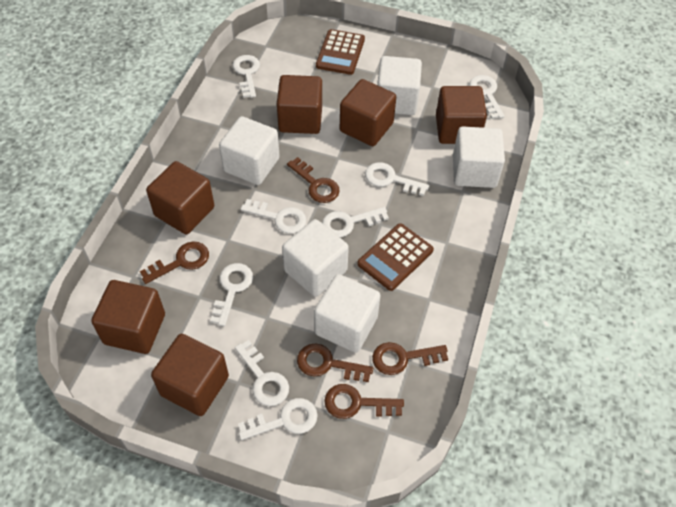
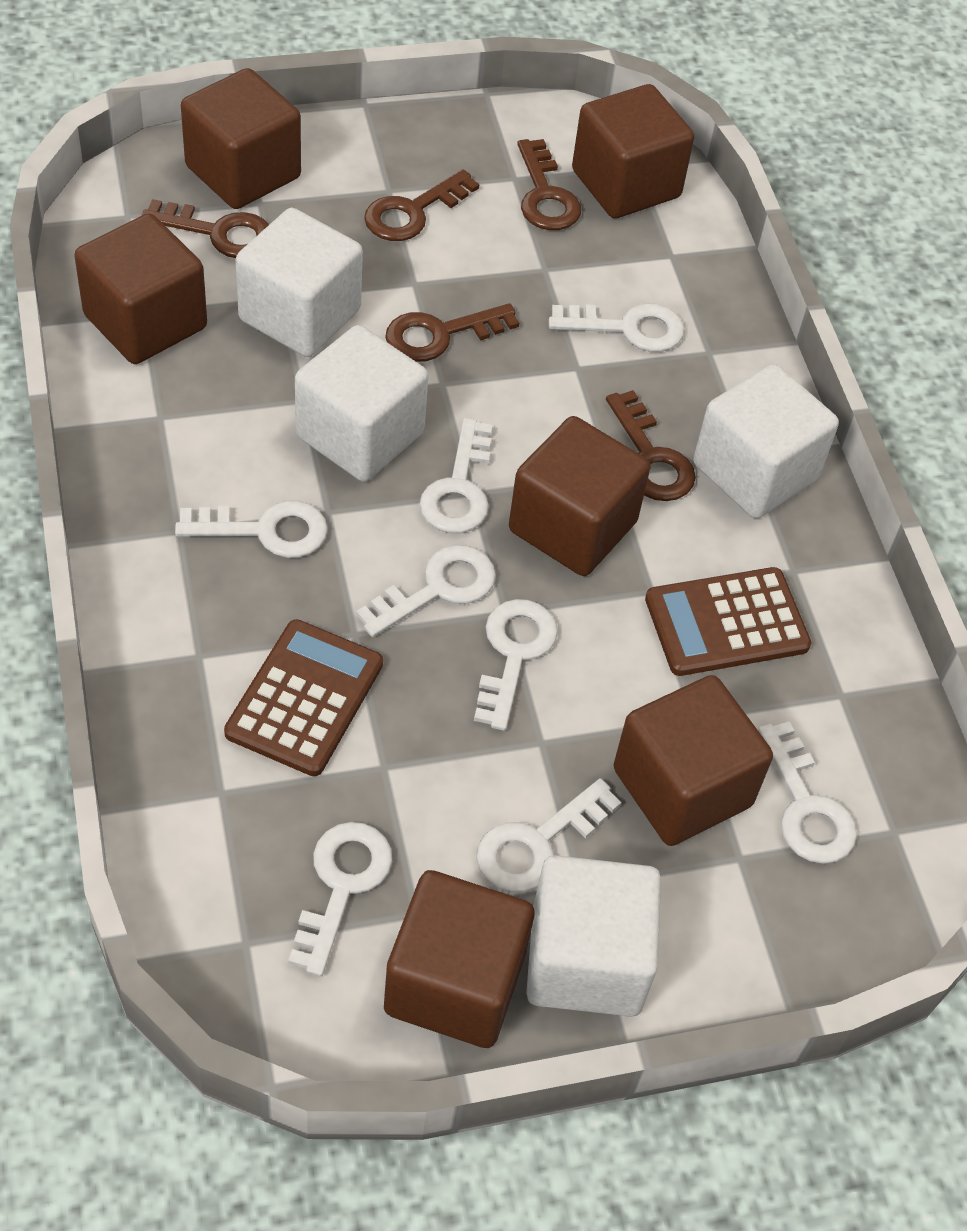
white cube: [219,116,279,185] [282,219,349,297] [314,274,381,353] [377,56,422,115] [453,127,505,188] = 5 -> [236,208,363,357] [295,325,428,482] [526,855,661,1017] [693,364,839,519] = 4

